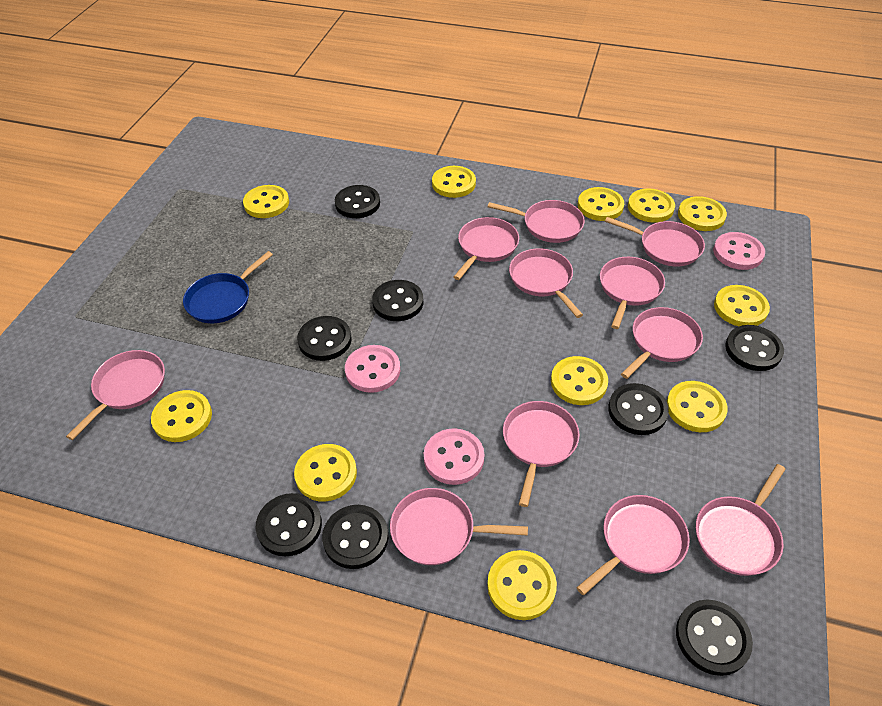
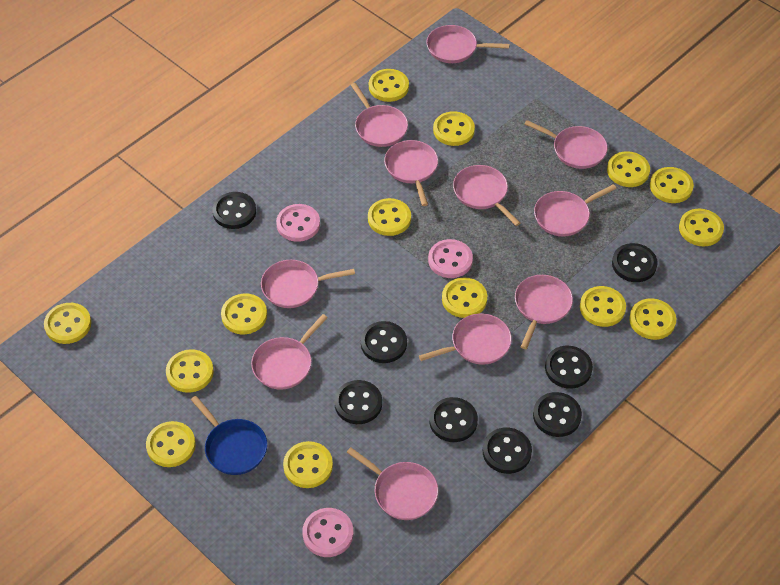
yellow button: [151,390,212,442] [243,185,289,218] [294,444,357,502] [432,166,476,198] [487,550,557,620] [551,356,608,405] [578,187,624,221] [628,188,675,223] [666,381,728,432] [678,196,727,231] [714,285,770,326] = 11 -> [44,303,91,344] [146,421,196,467] [166,349,214,393] [221,294,267,334] [283,441,333,488] [368,198,411,236] [369,69,409,102] [433,111,475,146] [442,277,487,318] [580,286,626,327] [607,151,650,187] [629,299,676,340] [650,167,694,203] [679,209,724,247] = 14

